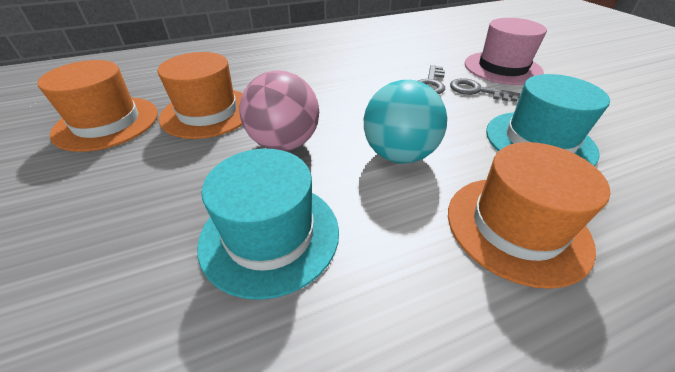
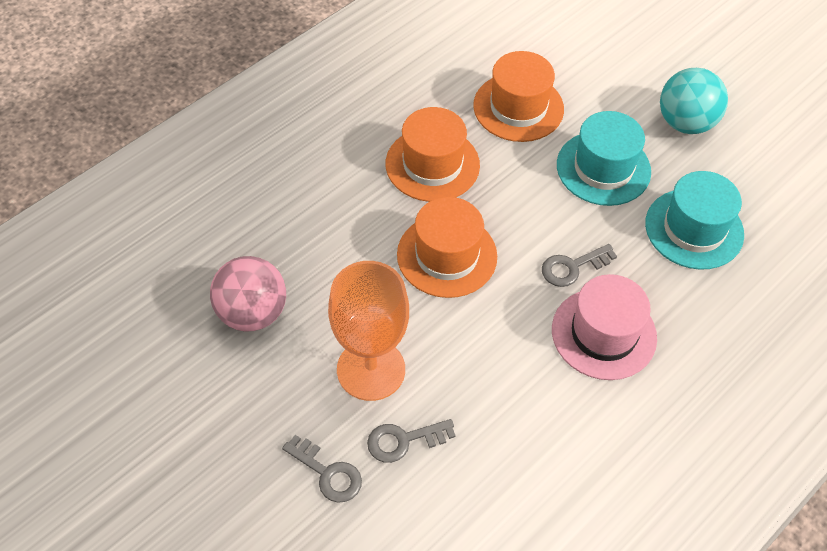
grey key: [418,65,445,94] [450,78,520,102] = 2 -> [282,435,362,503] [367,419,456,463] [542,244,617,287] = 3
orange goblet: none = 0 -> [328,261,409,401] = 1

